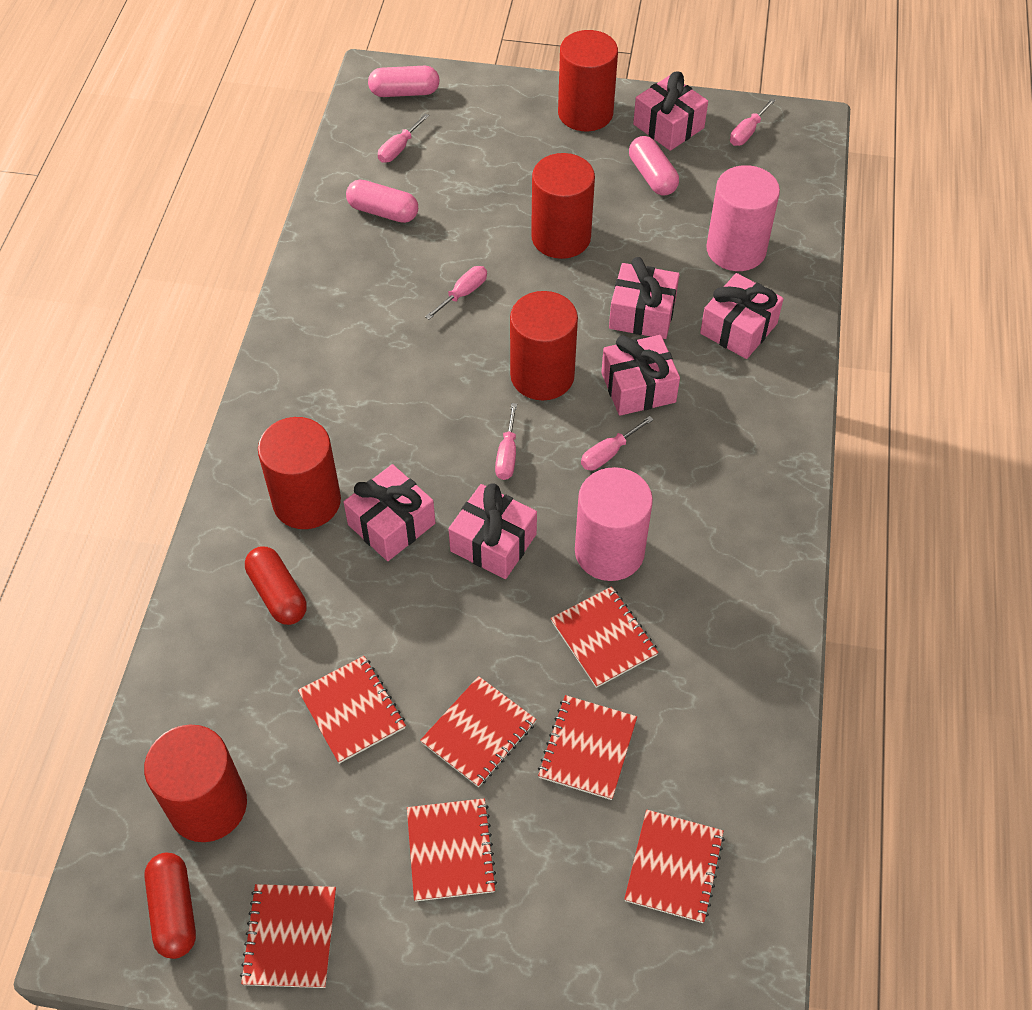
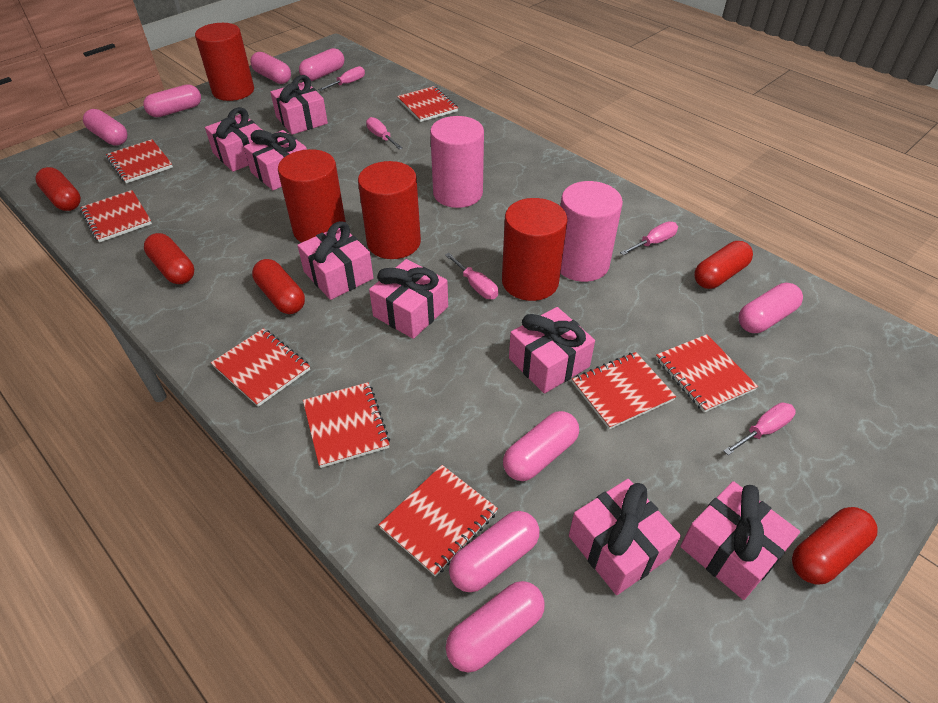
pink capsule: [346,179,418,223] [368,66,440,97] [629,136,679,196] = 3 -> [83,109,127,146] [143,84,201,117] [250,52,291,84] [299,48,344,81] [446,581,545,673] [449,511,539,592] [503,411,579,481] [738,283,803,333] = 8
pink gift: [344,464,435,561] [449,483,537,579] [601,335,680,416] [609,257,679,339] [633,71,708,151] [700,273,784,359] = 6 -> [205,107,262,172] [244,130,307,190] [270,75,328,135] [297,221,373,300] [369,259,448,339] [509,307,595,394] [569,479,681,595] [680,481,800,600] = 8
red capsule: [144,853,196,959] [245,546,307,625] = 2 -> [35,167,81,211] [144,233,194,284] [252,259,305,314] [694,241,753,289] [792,507,878,585] = 5
red cylinder: [144,725,247,842] [258,417,341,529] [510,291,578,401] [531,153,595,259] [558,30,618,131] = 5 -> [195,23,254,101] [278,149,346,243] [358,161,421,259] [502,198,567,301] = 4
red notebook: [240,884,336,988] [298,656,406,764] [407,798,497,902] [420,676,537,787] [538,695,637,800] [551,586,659,688] [624,810,725,923] = 7 -> [80,190,152,243] [106,139,173,184] [211,328,310,407] [303,382,390,468] [379,465,498,576] [397,86,458,122] [572,352,676,430] [656,334,758,412] = 8

